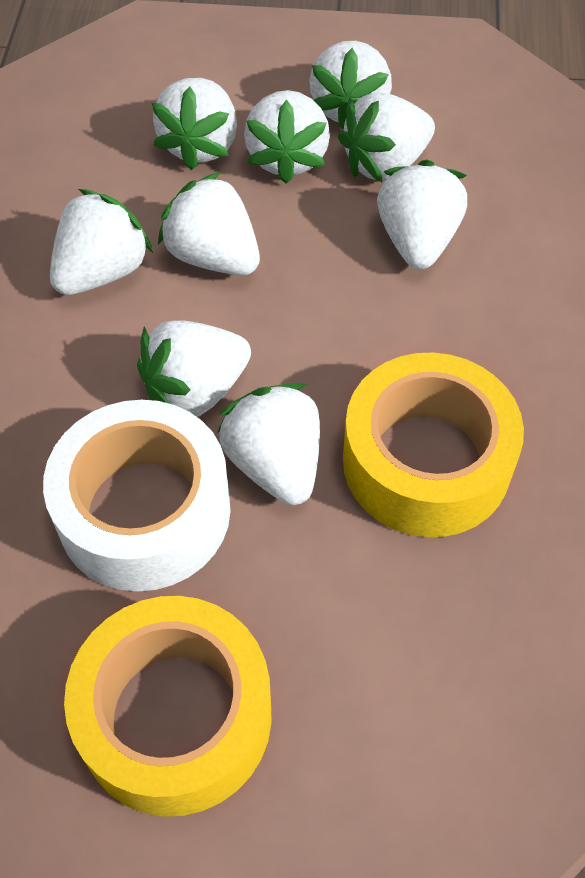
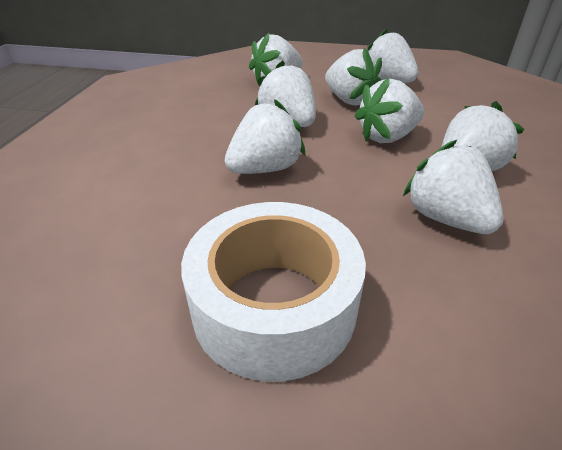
white strawberry: [50,189,153,295] [137,320,251,417] [152,78,237,170] [158,172,260,275] [217,383,320,505] [244,90,330,184] [309,41,392,130] [338,92,435,183] [377,160,467,269] = 9 -> [225,99,306,174] [249,33,303,87] [255,60,316,127] [325,48,382,106] [355,78,424,143] [367,28,418,83] [403,140,503,234] [441,101,524,171] = 8
yellow tape: [64,596,272,817] [343,352,524,537] = 2 -> none = 0

